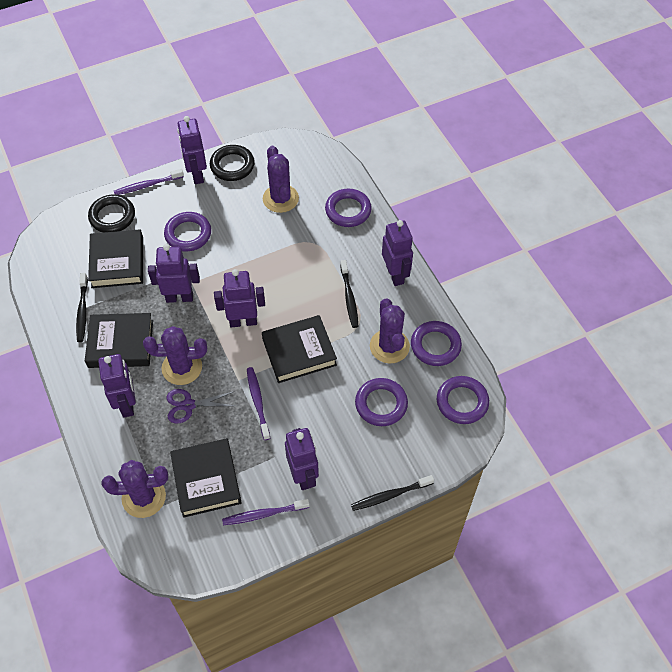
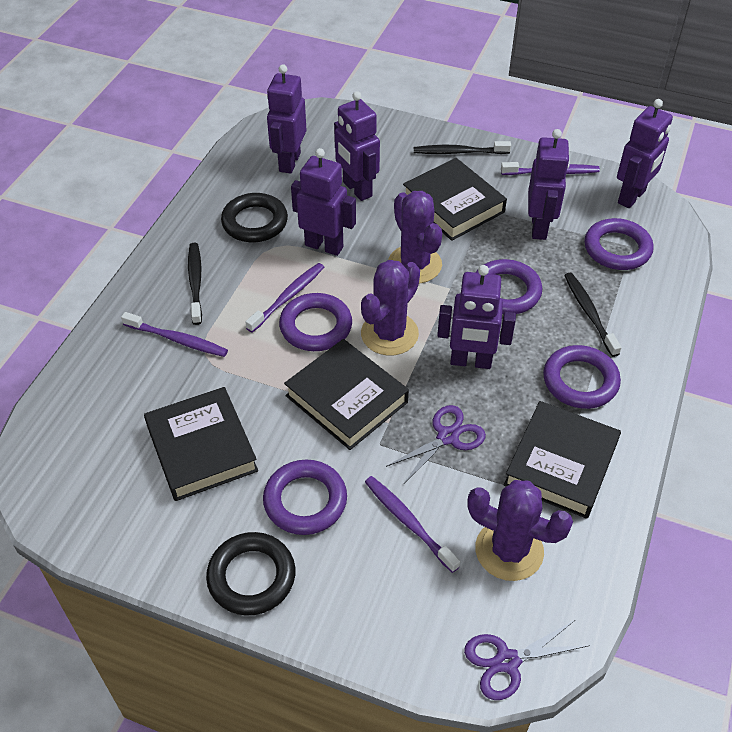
purple cactus: [102,460,168,518] [143,326,207,385] [263,146,299,213] [370,298,410,364] = 4 -> [361,260,420,356] [388,191,442,283] [467,480,573,581] = 3
purple scissors: [167,389,235,424] = 1 -> [386,405,486,484] [464,620,590,700] = 2
purple toothbrush: [114,169,184,195] [222,499,310,525] [247,367,270,440] = 3 -> [121,312,228,357] [245,263,324,333] [365,476,460,573] [501,162,600,175] = 4

